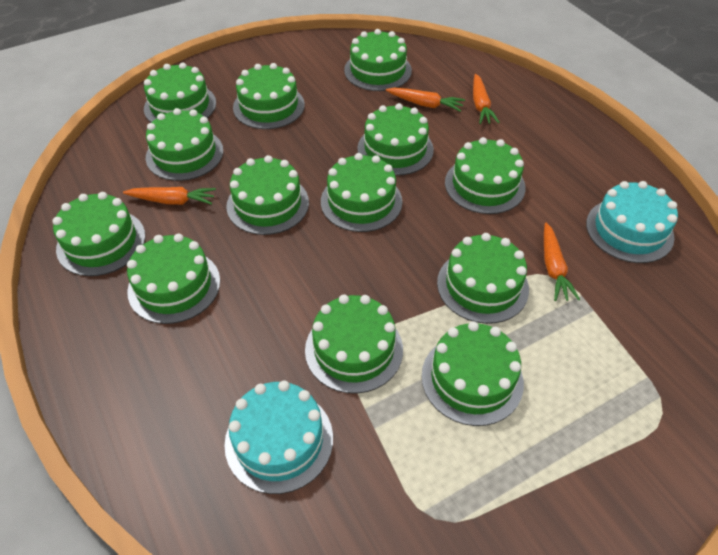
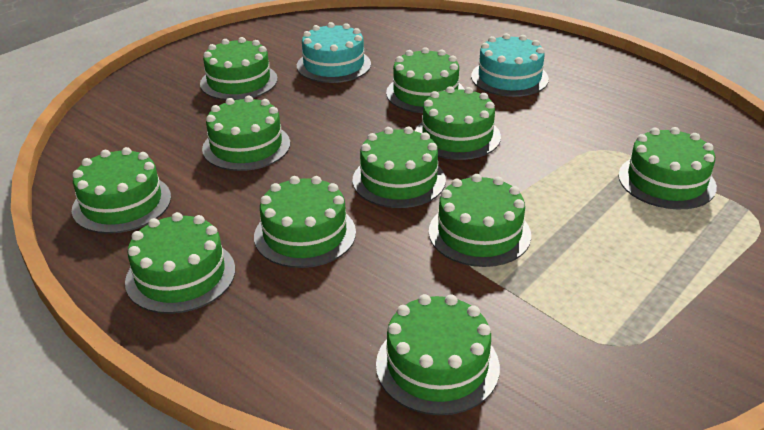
green cake: [52,192,145,276] [127,234,220,324] [144,62,216,123] [146,108,223,181] [226,155,309,235] [233,63,305,129] [305,294,403,394] [321,153,402,232] [344,29,412,91] [357,103,434,176] [421,321,524,426] [437,233,529,324] [445,137,526,214] = 13 -> [72,147,171,234] [125,212,235,314] [200,37,278,100] [202,96,290,171] [254,176,356,268] [352,127,446,208] [376,294,500,415] [386,47,465,113] [415,86,501,160] [429,174,531,267] [618,127,717,210] = 11
orange carrot: [123,187,216,205] [386,87,465,112] [473,74,500,124] [544,223,580,301] = 4 -> none = 0

